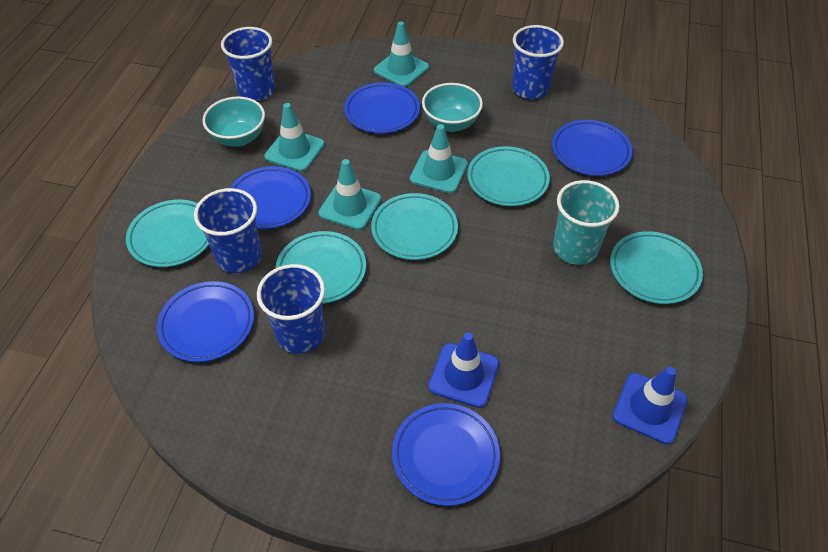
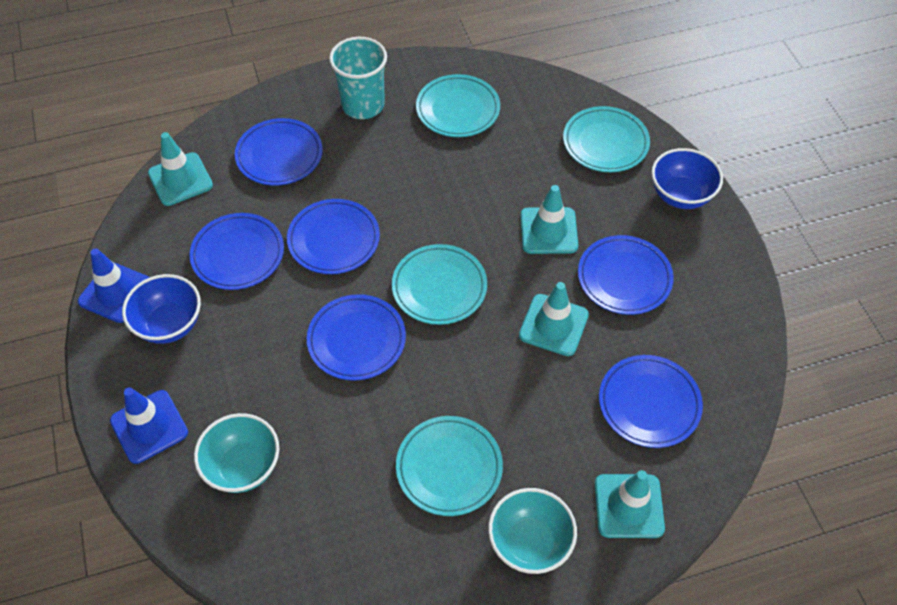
blue bowl: none = 0 -> [122,274,201,344] [652,148,723,209] = 2
blue cup: [194,188,262,273] [221,27,275,101] [257,264,325,354] [512,25,564,99] = 4 -> none = 0
blue plate: [157,281,254,362] [230,166,311,229] [344,82,420,134] [392,403,500,506] [552,120,632,176] = 5 -> [189,213,284,290] [235,118,323,186] [287,199,380,274] [307,294,406,381] [578,235,674,315] [599,355,703,448] = 6
turquoise plate: [126,200,209,267] [275,231,366,304] [371,193,458,260] [467,146,550,206] [610,231,703,304] = 5 -> [392,244,487,325] [396,416,503,516] [416,74,500,137] [563,106,650,172] = 4

